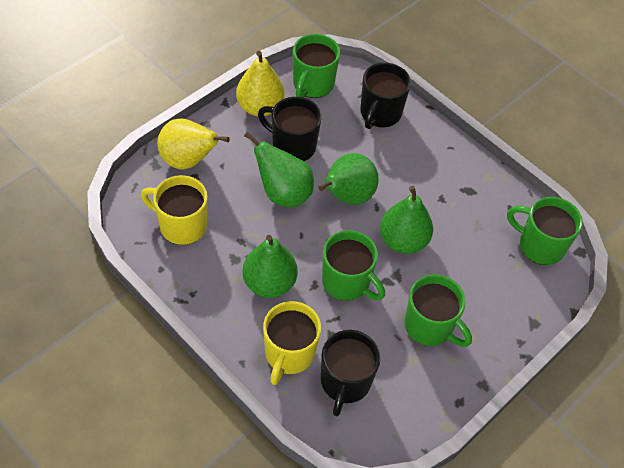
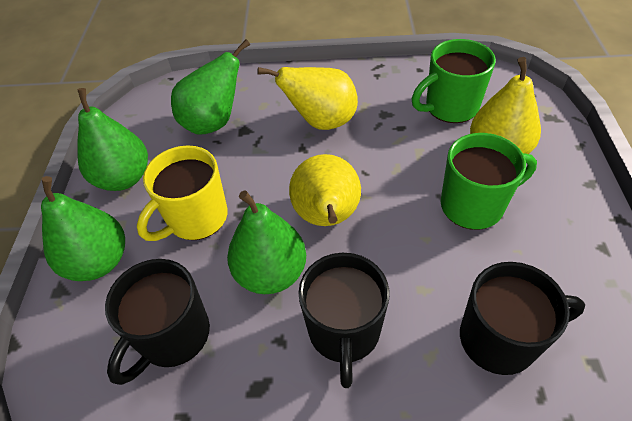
green mug: [293,34,340,98] [322,230,385,301] [404,274,472,347] [507,197,583,265] = 4 -> [412,39,496,123] [441,133,537,230] = 2
yellow mug: [141,175,208,245] [263,301,321,385] = 2 -> [137,145,228,241] = 1
yellow pear: [157,118,230,170] [236,51,284,116] = 2 -> [257,67,358,130] [289,154,361,226] [470,57,541,154] = 3

